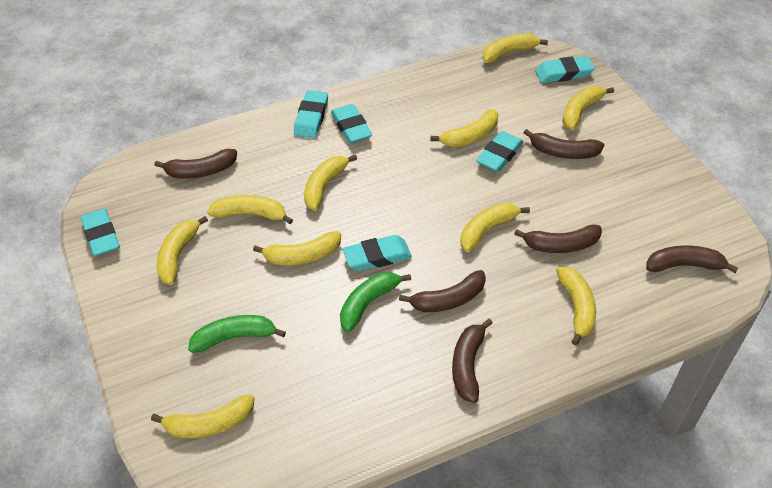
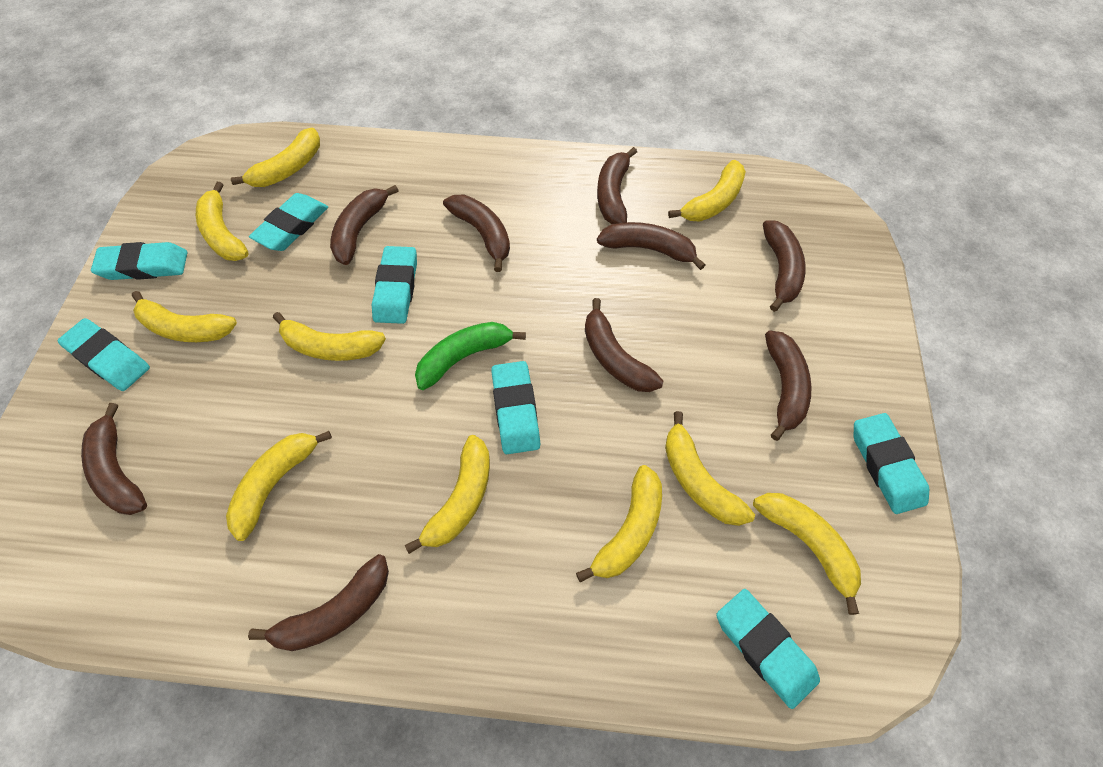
brown banana: [154,149,237,178] [399,270,486,312] [452,319,493,403] [514,224,602,253] [523,129,604,159] [646,245,738,273] = 6 -> [81,403,147,515] [248,554,389,651] [330,185,399,265] [443,195,510,272] [585,298,663,392] [597,147,637,224] [597,222,705,270] [763,220,806,312] [765,330,811,441] = 9
green banana: [188,315,286,353] [340,272,411,333] = 2 -> [415,322,526,390] = 1
turquoise eraser: [81,209,120,256] [294,90,328,139] [331,104,372,143] [342,235,412,271] [476,131,524,172] [535,56,595,83] = 6 -> [58,318,150,391] [91,242,187,280] [249,193,328,251] [372,246,417,324] [491,361,540,454] [717,589,820,709] [854,413,929,514] = 7

